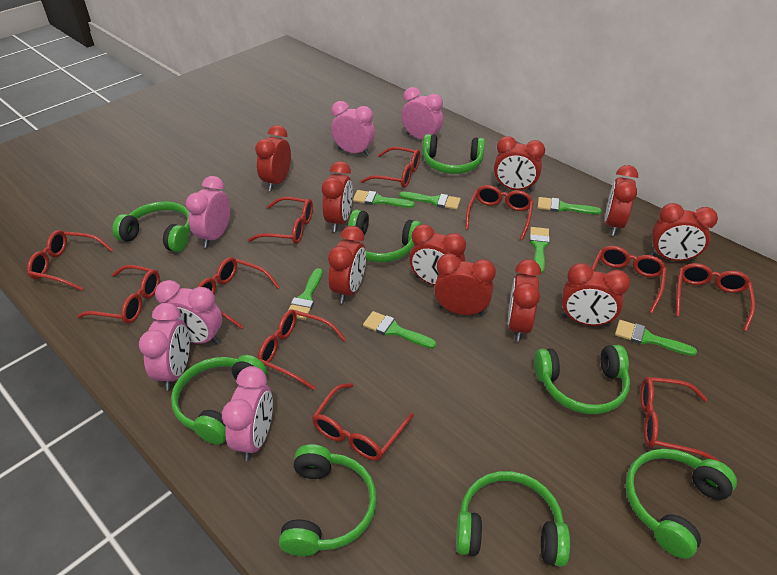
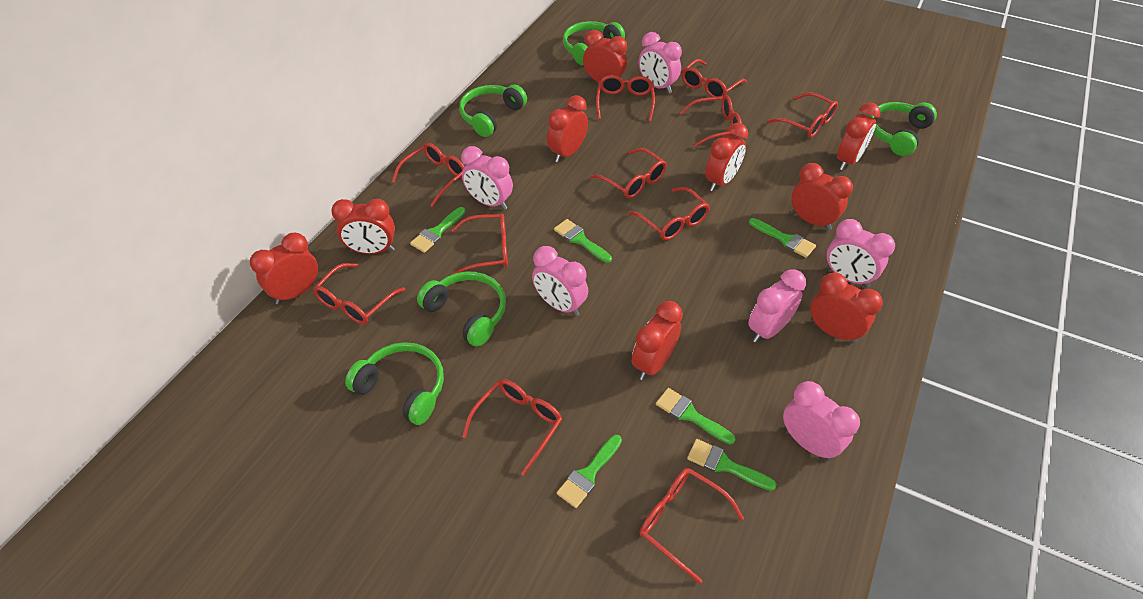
green brush: [288,268,323,320] [353,190,415,208] [363,311,436,349] [399,192,461,210] [530,227,550,273] [537,197,602,215] [615,320,697,356] = 7 -> [410,207,465,253] [554,219,612,263] [557,435,622,508] [656,388,736,444] [687,439,777,491] [749,218,816,258] = 6
green headphones: [112,201,190,252] [171,355,267,445] [279,444,377,556] [348,210,422,262] [423,134,485,174] [456,471,570,567] [534,345,630,414] [625,449,737,559] = 8 -> [345,342,444,425] [417,271,506,347] [459,85,527,137] [563,21,625,65] [870,102,937,156] = 5
red clock: [255,125,291,191] [322,161,353,232] [328,226,366,303] [409,224,466,286] [434,253,496,316] [494,136,545,192] [508,259,541,342] [562,263,630,327] [605,165,638,236] [650,203,718,262] = 10 -> [250,233,318,304] [331,199,395,254] [547,95,588,163] [583,30,627,82] [632,301,683,380] [705,123,748,192] [791,163,853,230] [810,272,883,343] [837,102,880,170] = 9

